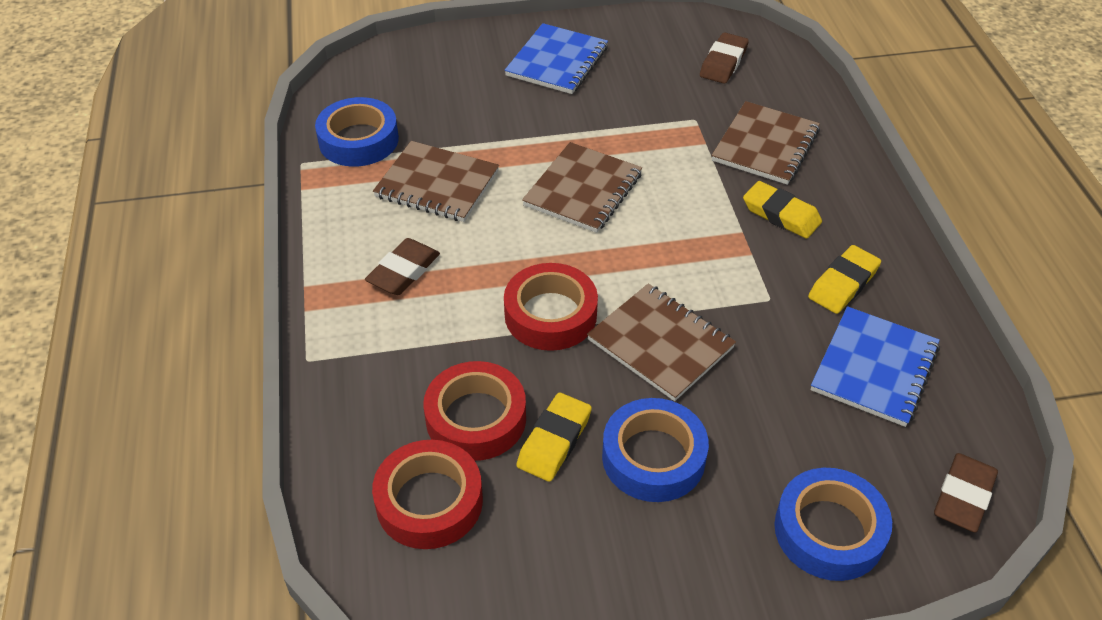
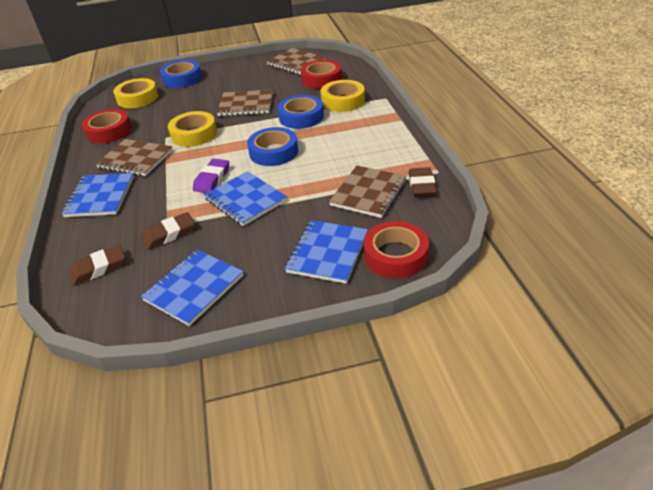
blue notebook: [504,23,608,94] [811,306,940,427] = 2 -> [61,173,134,217] [141,249,244,326] [204,171,287,226] [285,220,368,284] = 4
purple eraser: none = 0 -> [193,159,230,193] = 1
yellow eraser: [516,392,592,482] [743,181,822,239] [808,245,881,314] = 3 -> none = 0
yellow tape: none = 0 -> [113,78,158,108] [168,111,217,147] [321,80,365,112] = 3

